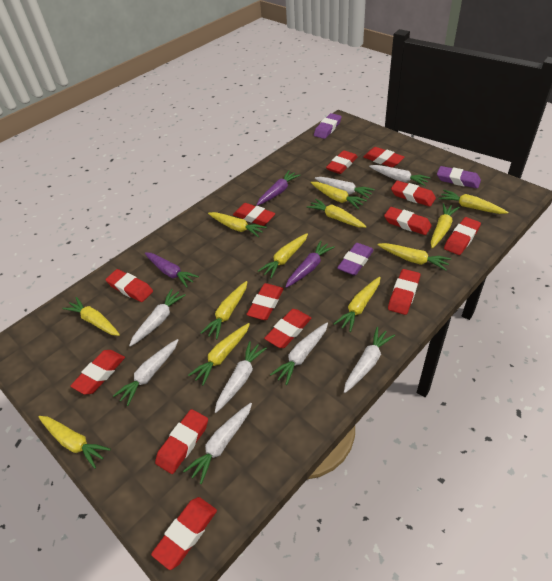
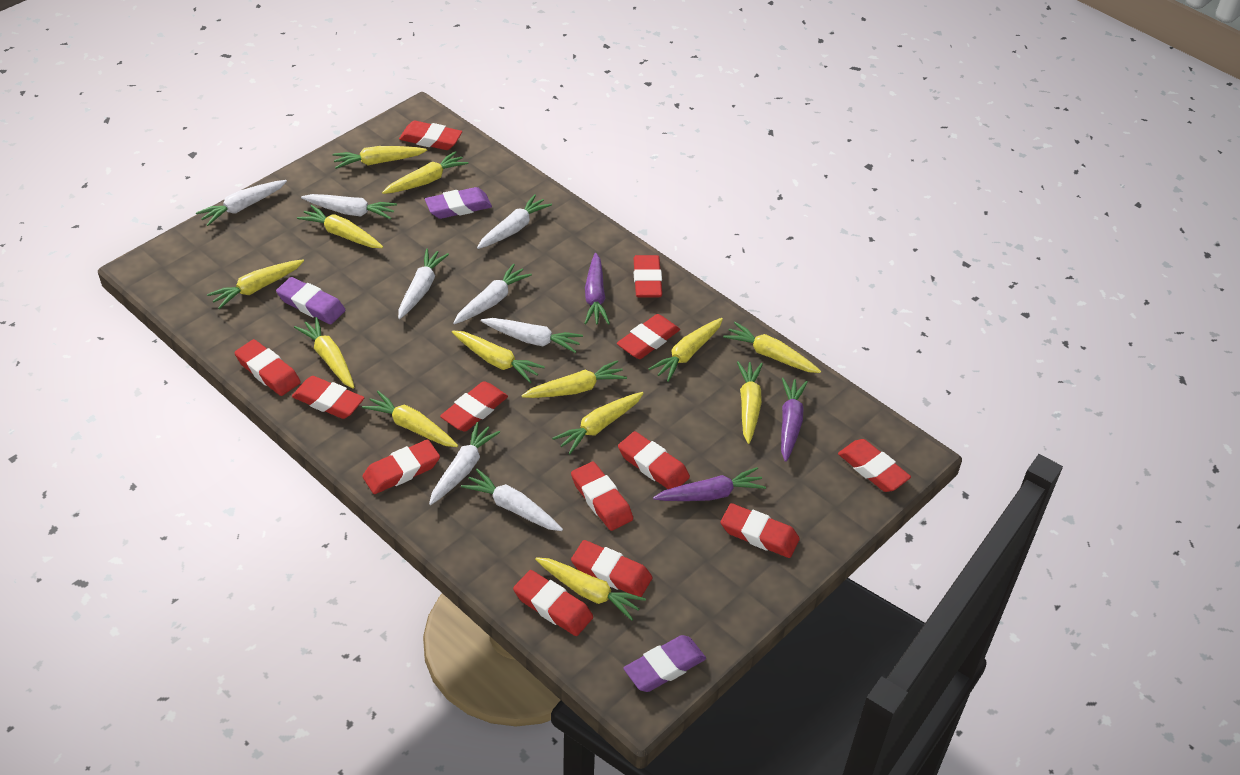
yellow carrot: [39,416,111,469] [62,297,120,336] [188,323,250,385] [201,281,247,339] [208,212,267,237] [258,233,308,278] [307,199,367,228] [311,182,367,209] [334,277,381,332] [377,243,451,271] [431,203,459,249] [439,190,508,214] = 12 -> [207,259,304,309] [294,317,355,389] [297,205,383,248] [332,146,427,169] [362,391,458,447] [382,151,468,194] [452,330,545,383] [521,360,627,398] [535,557,646,621] [552,392,644,454] [649,318,723,382] [723,322,821,373] [737,361,763,444] = 13

